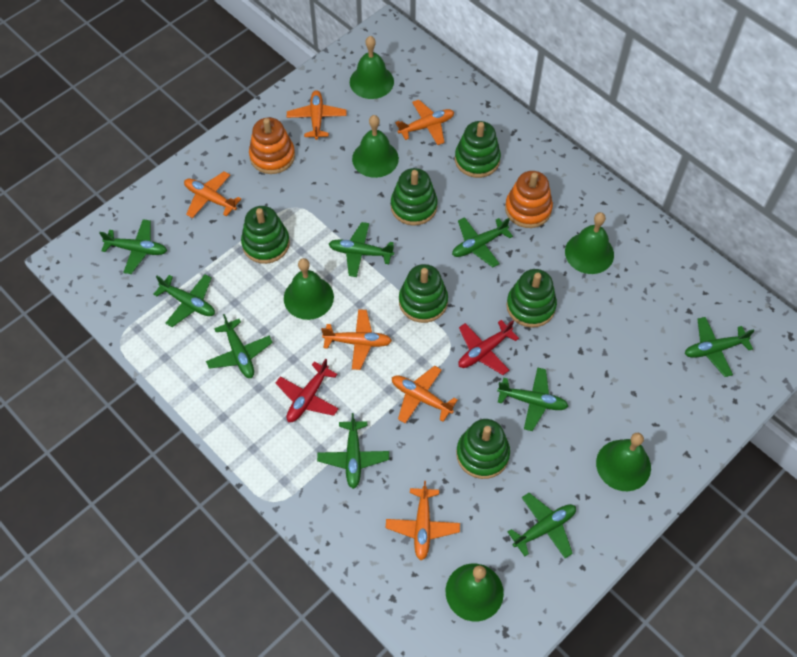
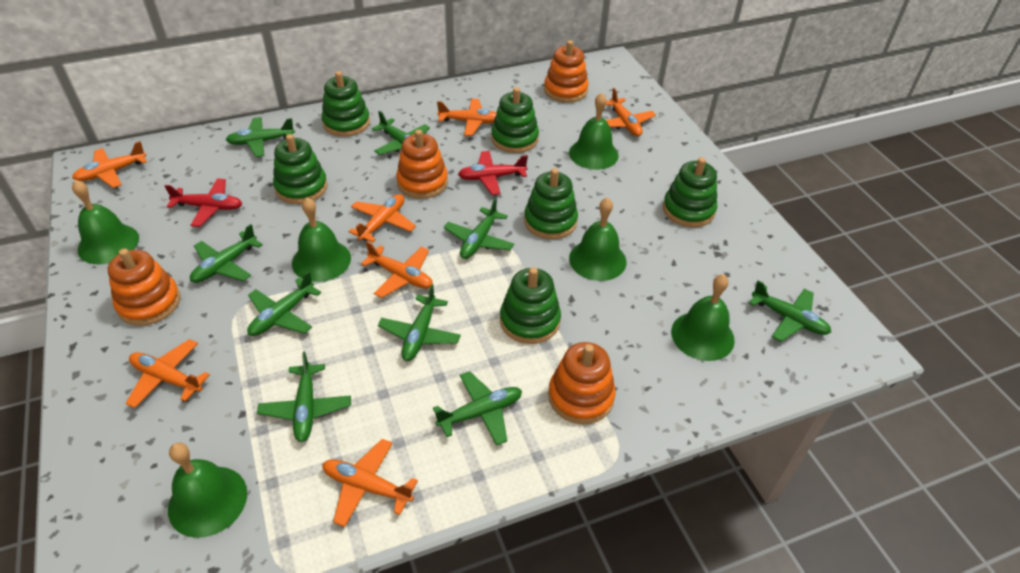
orange plane: [184,171,241,218] [287,90,347,140] [321,309,392,370] [386,481,460,561] [392,366,458,423] [395,100,454,145] = 6 -> [72,141,147,188] [126,339,210,408] [322,439,418,527] [348,194,416,243] [361,241,433,298] [437,99,497,136] [606,88,656,137] = 7
orange stacking toy: [249,117,295,174] [505,171,553,228] = 2 -> [108,248,181,326] [396,130,448,199] [544,40,589,103] [548,342,616,424] = 4

